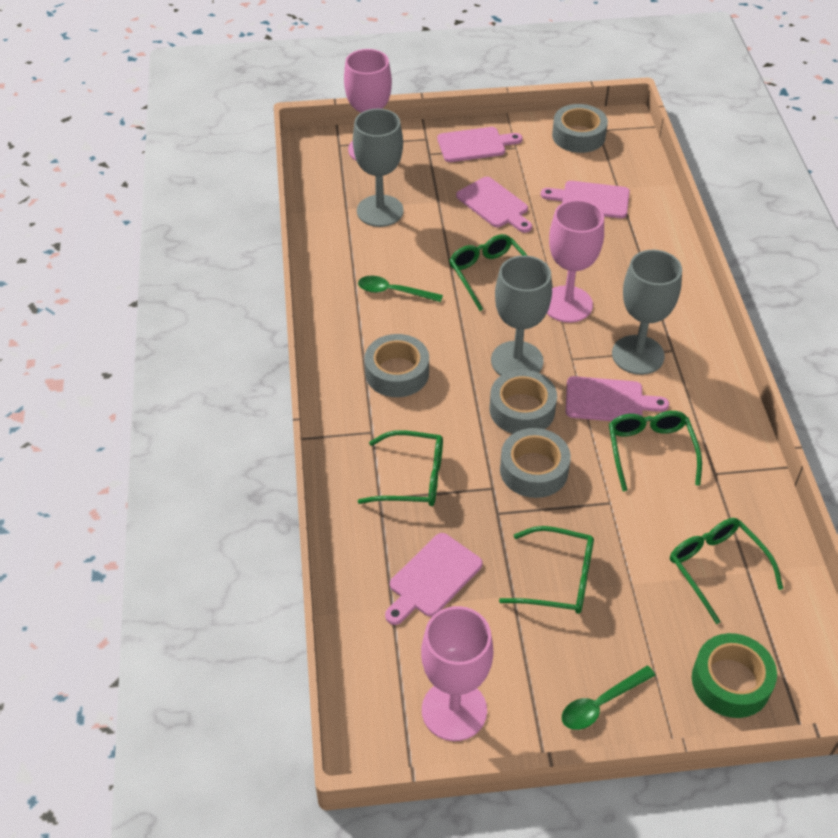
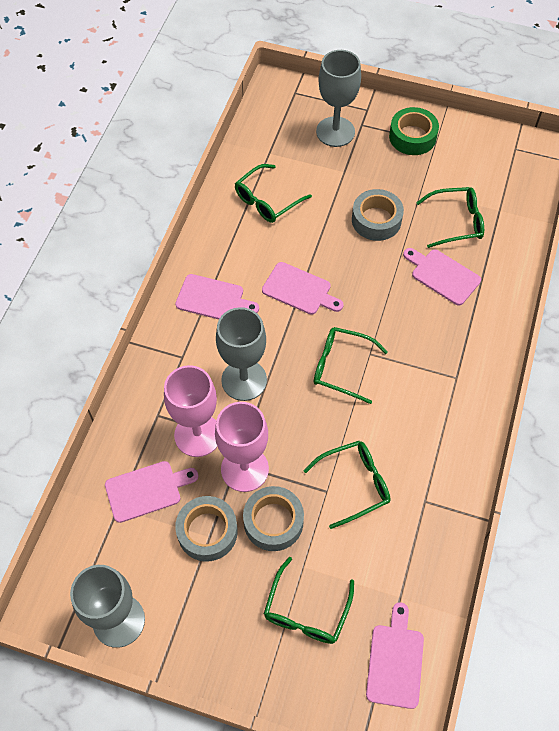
green spoon: [358,276,443,302] [562,666,656,730] = 2 -> none = 0
grey tape: [364,334,429,397] [490,370,557,434] [500,428,571,498] [552,104,608,153] = 4 -> [175,496,238,562] [243,486,304,551] [352,189,404,241] = 3
pink goblet: [344,49,392,161] [421,606,493,741] [547,200,604,323] = 3 -> [164,365,218,457] [215,402,269,492] = 2

